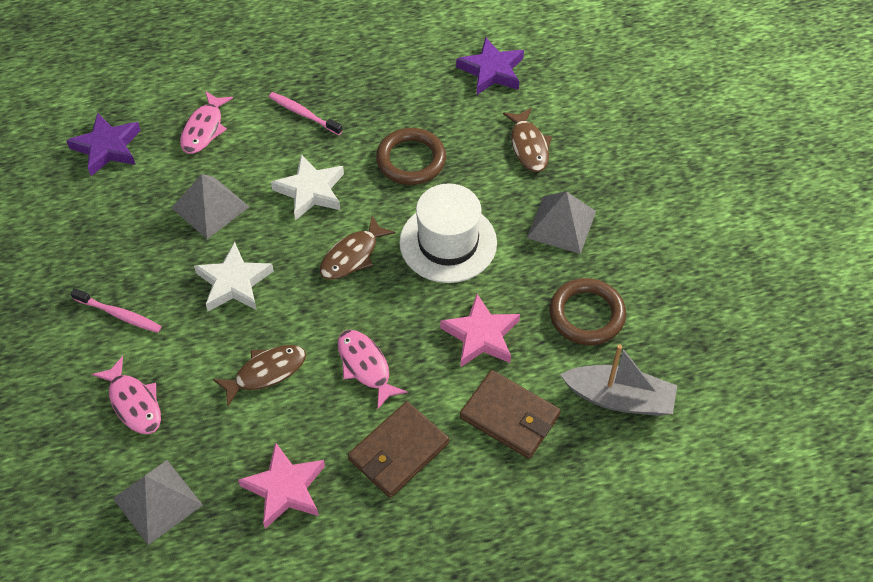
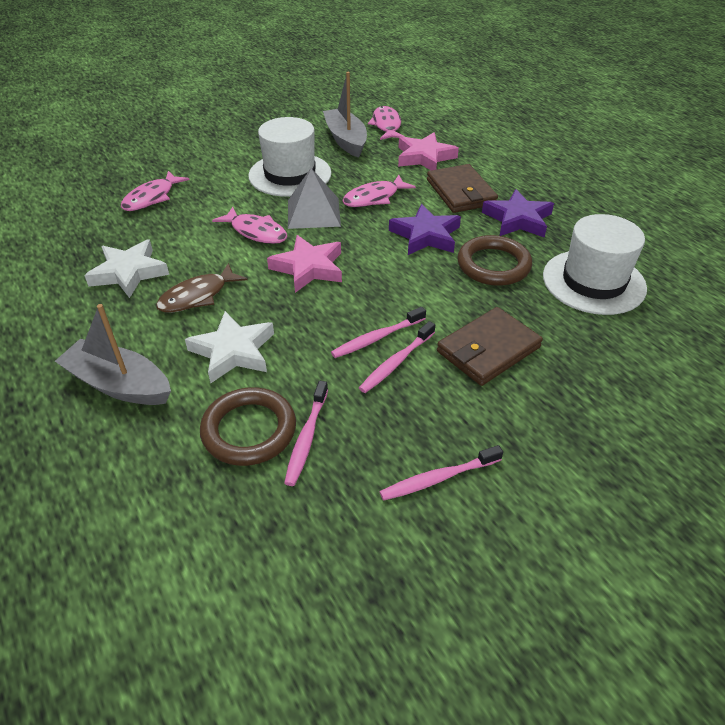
brown fish: [213,345,306,406] [320,216,396,280] [503,108,552,172] = 3 -> [156,263,247,313] = 1
grey boat: [560,344,677,416] = 1 -> [55,304,171,405] [323,72,367,158] = 2
grey pyramid: [113,460,203,545] [172,174,249,239] [527,191,596,254] = 3 -> [288,168,341,229] = 1
pink fish: [92,356,161,434] [180,91,233,154] [338,330,408,410] = 3 -> [121,171,189,211] [212,207,287,244] [342,175,416,207] [368,106,405,140] = 4
pink toothbrush: [70,288,161,333] [269,92,343,135] = 2 -> [284,381,328,486] [331,307,426,358] [359,321,435,393] [379,445,503,501] = 4
white hat: [399,183,497,283] = 1 -> [248,117,331,197] [543,214,647,315] = 2

